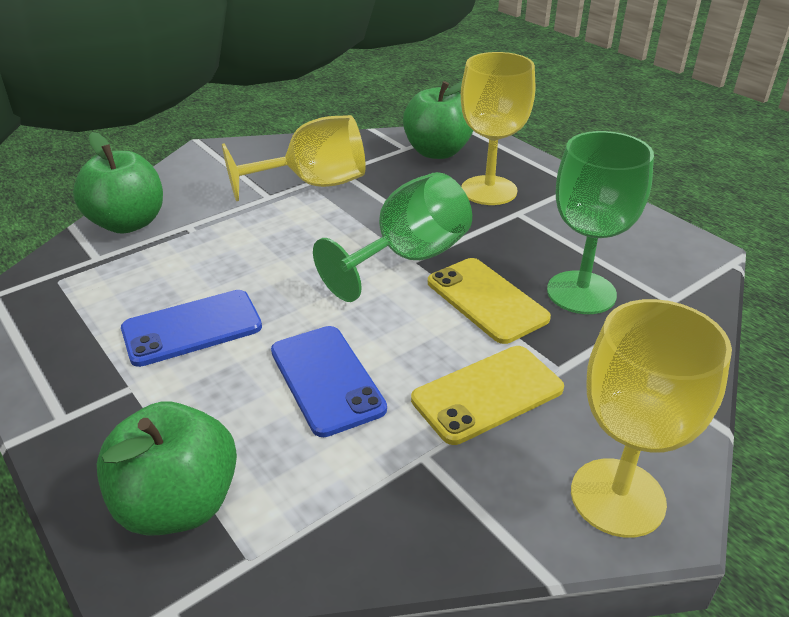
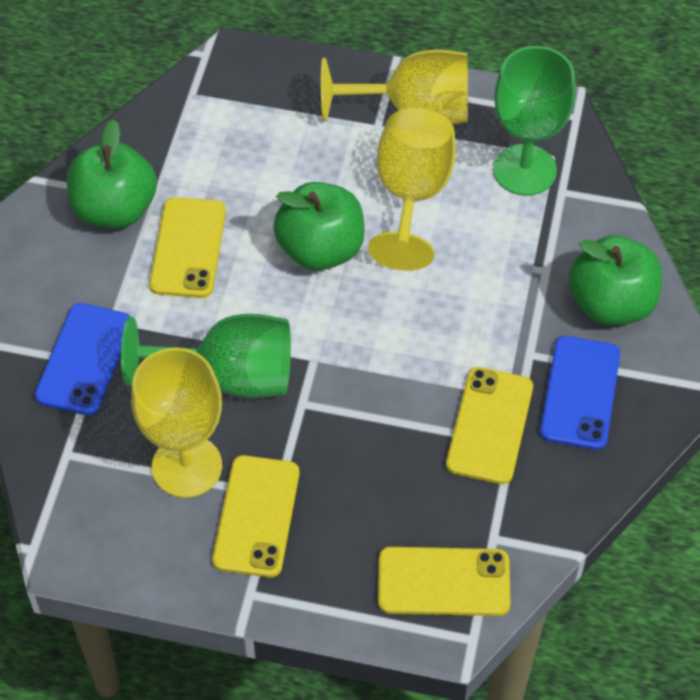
yellow phone: [411,346,564,445] [428,258,551,344] = 2 -> [149,197,226,298] [212,455,300,578] [378,547,510,616] [446,367,533,484] = 4

